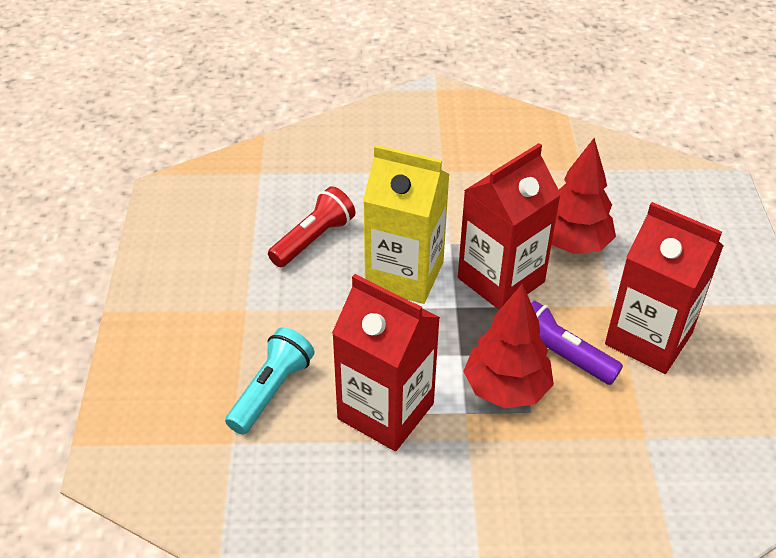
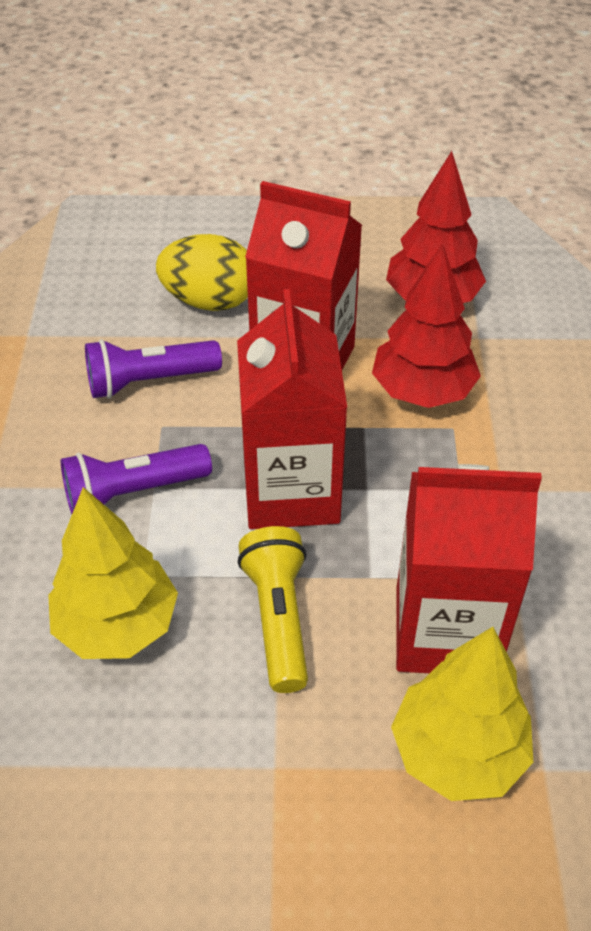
purple flashlight: [531,301,623,385] = 1 -> [61,444,212,514] [85,339,222,399] = 2
red flashlight: [268,186,355,267] = 1 -> none = 0
turquoise flashlight: [225,327,314,434] = 1 -> none = 0
yellow carton: [363,145,450,304] = 1 -> none = 0
yellow egg: none = 0 -> [156,234,248,311] = 1
yellow flashlight: none = 0 -> [238,526,308,693] = 1
yellow tree: none = 0 -> [48,487,178,659] [391,627,533,801] = 2

